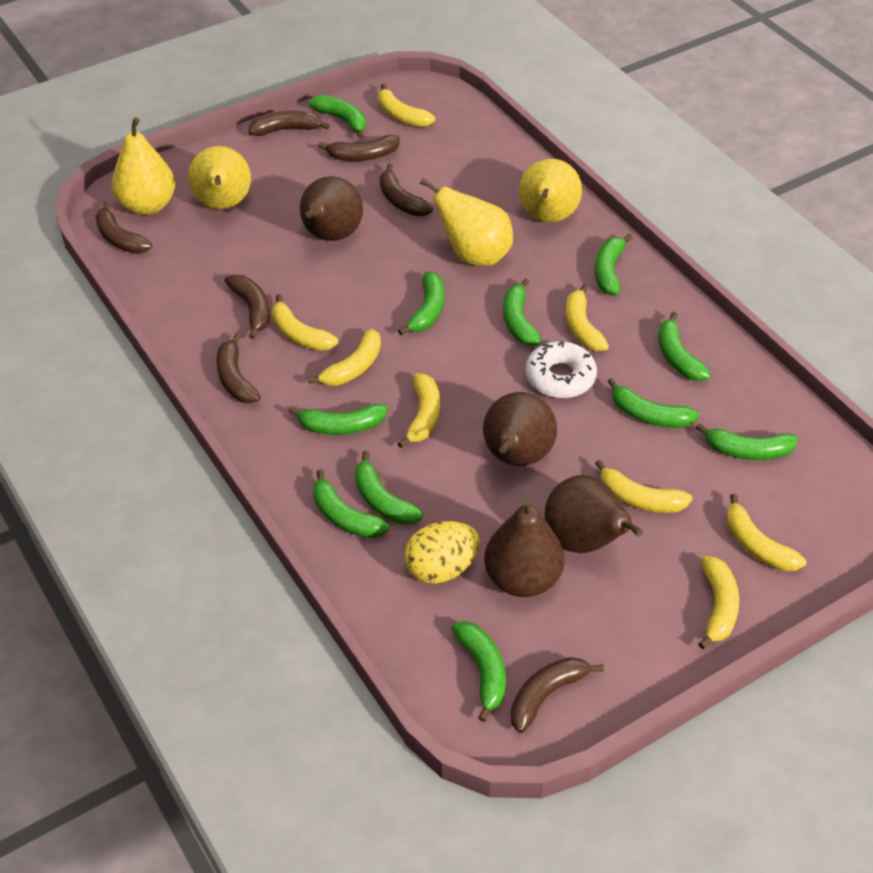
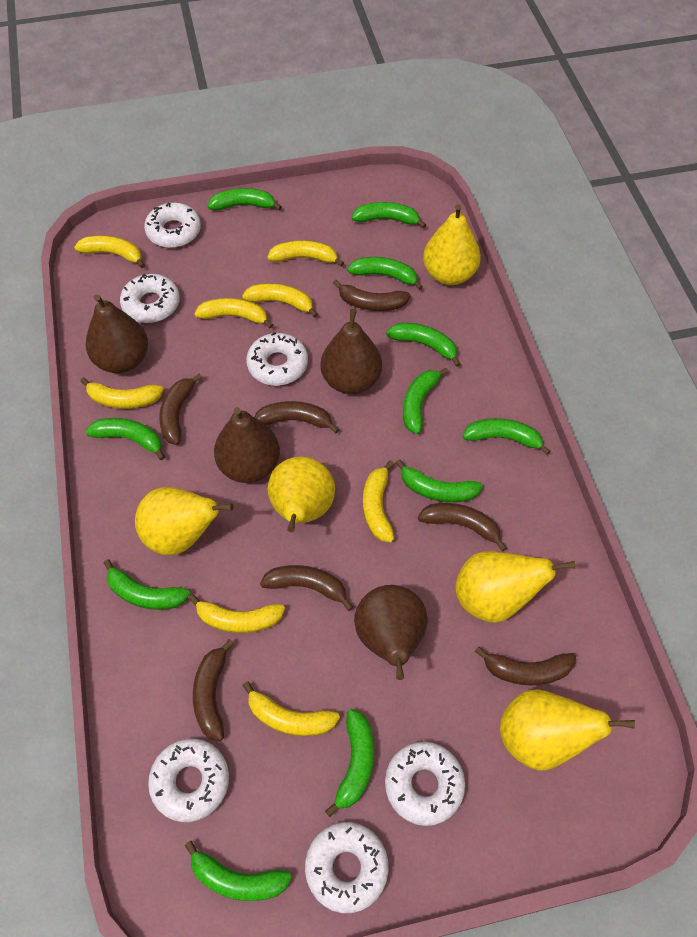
white donut: [525,341,597,398] = 1 -> [120,273,180,323] [144,203,201,248] [148,739,229,822] [246,332,308,386] [305,822,389,913] [385,742,465,826] = 6
yellow egg: [405,521,480,584] = 1 -> none = 0
yellow pear: [111,117,175,215] [188,146,251,209] [420,178,513,266] [519,159,582,222] = 4 -> [135,487,233,556] [268,457,335,532] [423,204,481,285] [455,551,576,623] [500,689,635,771] = 5

